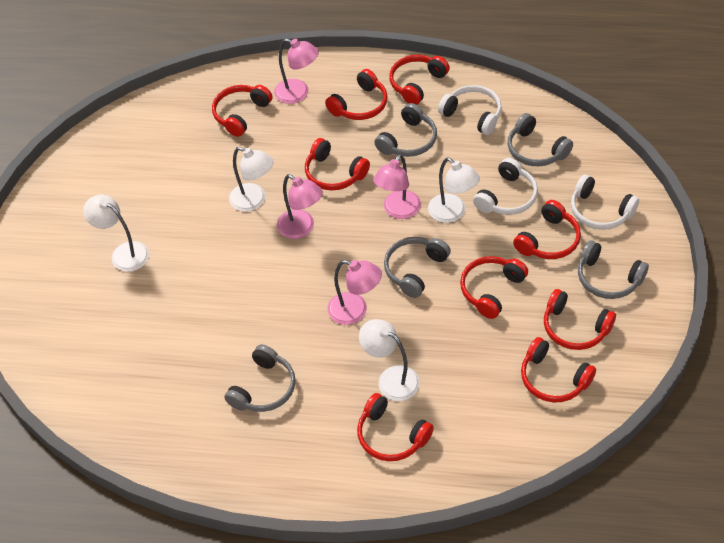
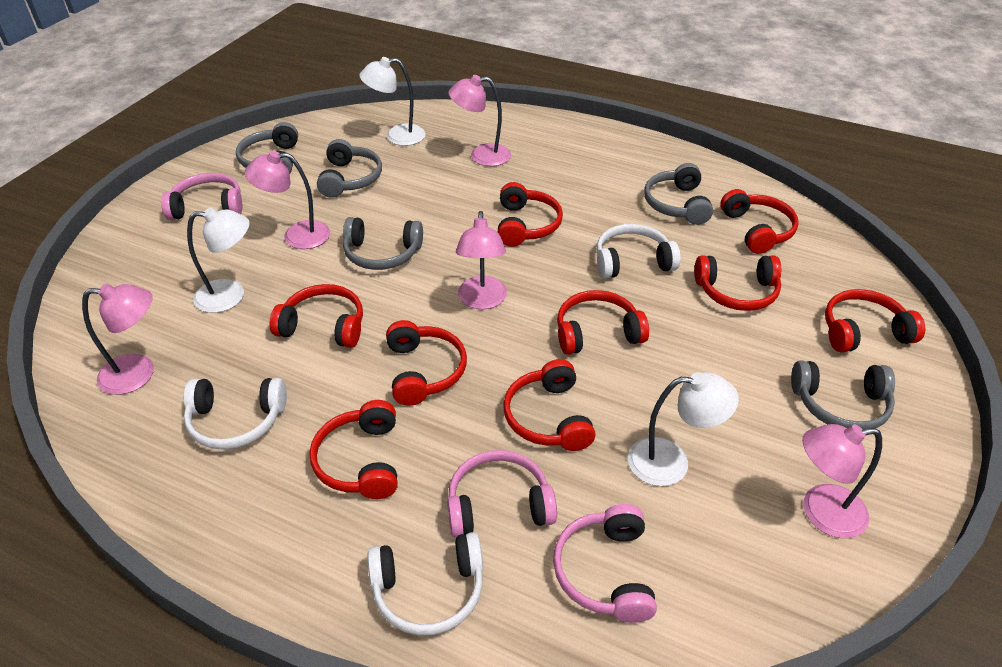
pink headphones: none = 0 -> [161,173,242,220] [447,450,557,538] [553,504,657,623] = 3
pink lamp: [274,39,319,104] [277,174,323,239] [328,260,382,325] [373,154,421,219] = 4 -> [82,283,154,395] [245,151,330,249] [448,75,511,166] [456,211,507,309] [802,424,882,538] = 5
white lamp: [83,195,149,272] [229,147,274,212] [359,319,420,401] [428,158,480,223] = 4 -> [187,207,250,313] [359,57,425,146] [628,372,739,486] = 3

